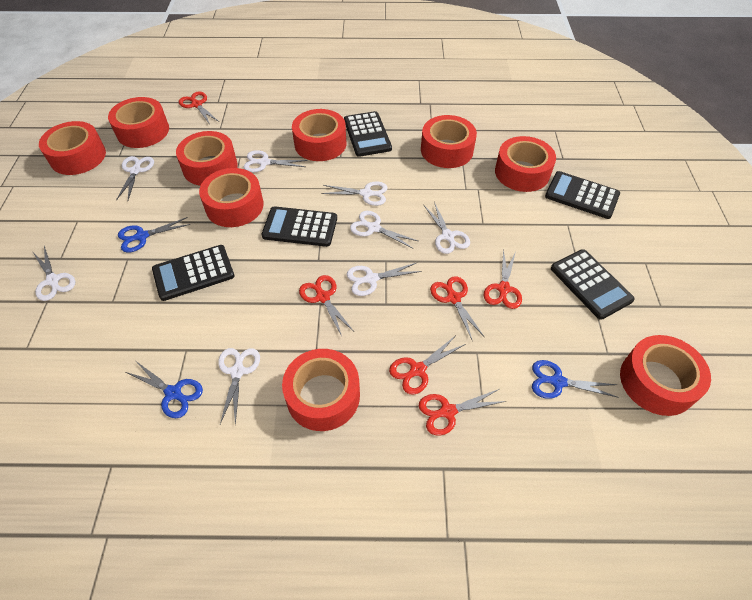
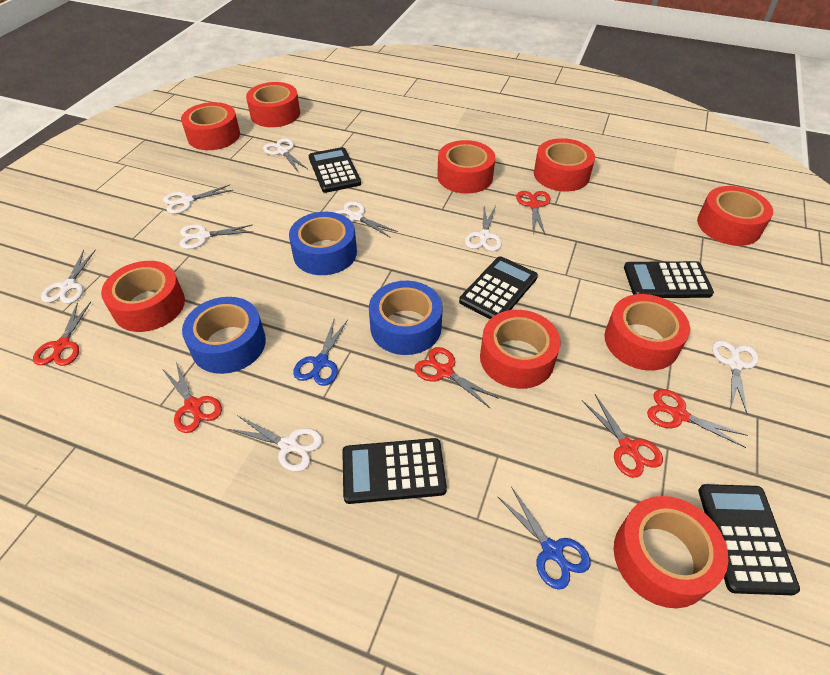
blue scissors: [118,217,190,253] [126,361,203,418] [532,360,619,399] = 3 -> [293,317,348,386] [497,487,591,590] = 2
blue tape: none = 0 -> [182,297,266,374] [289,212,357,275] [369,281,443,355] = 3

